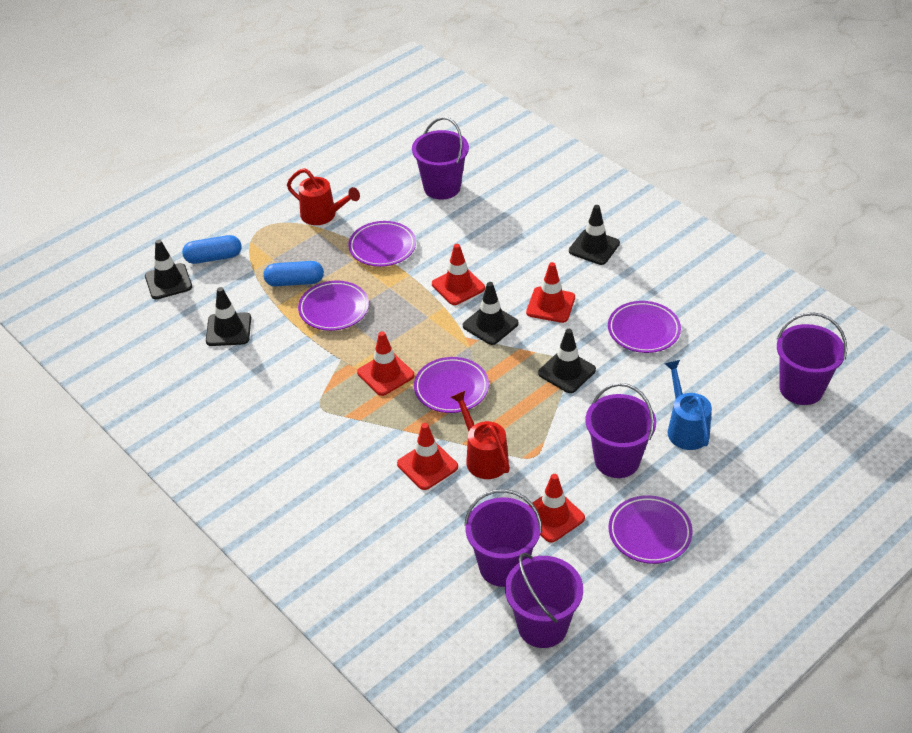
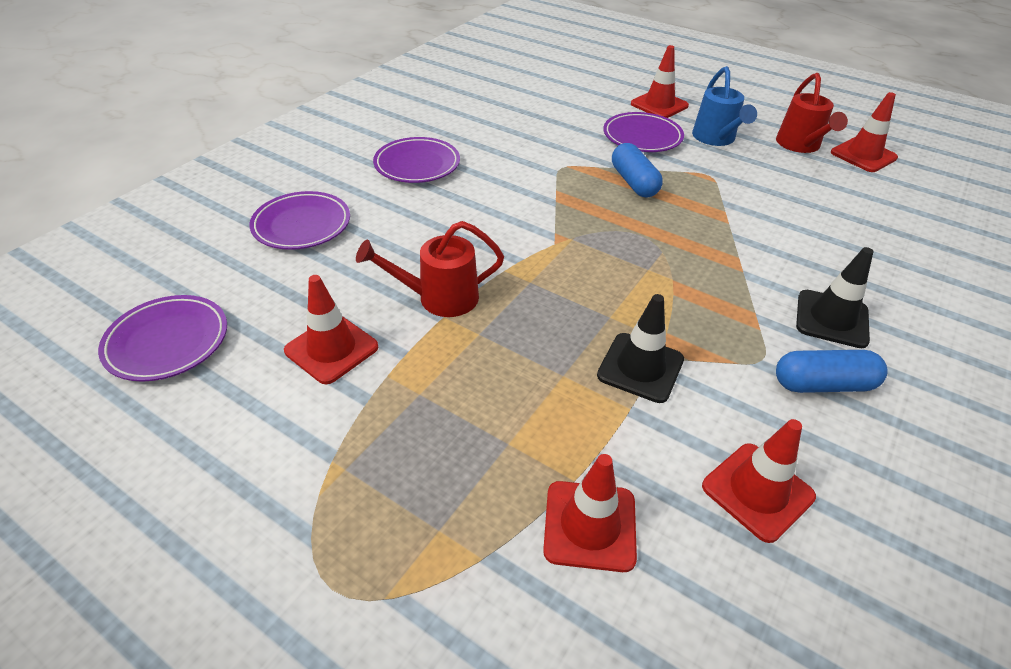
black traffic cone: [145,239,192,299] [206,287,251,346] [463,282,519,345] [538,329,596,393] [569,205,620,265] = 5 -> [597,294,684,403] [796,247,874,348] = 2
purple bucket: [412,117,469,200] [464,489,542,587] [505,553,583,648] [586,383,656,478] [777,312,847,405] = 5 -> none = 0
purple plate: [298,280,369,331] [348,221,416,267] [414,357,489,413] [608,301,681,353] [608,495,693,564] = 5 -> [98,295,227,382] [249,191,350,250] [373,137,460,183] [603,112,684,152] = 4

